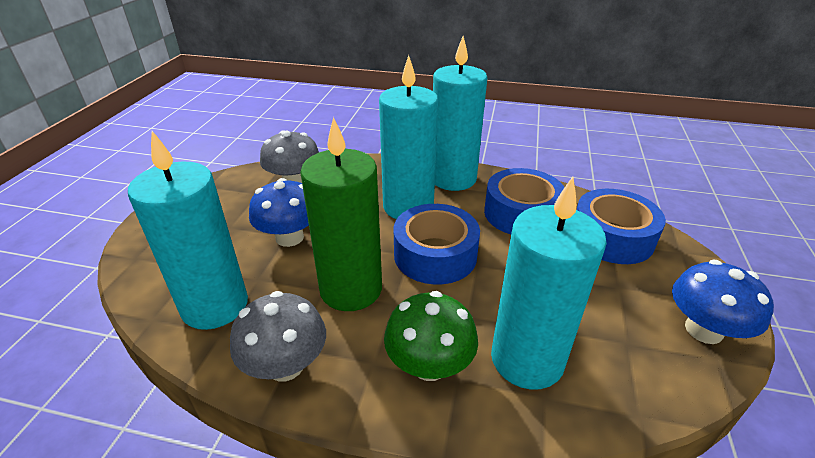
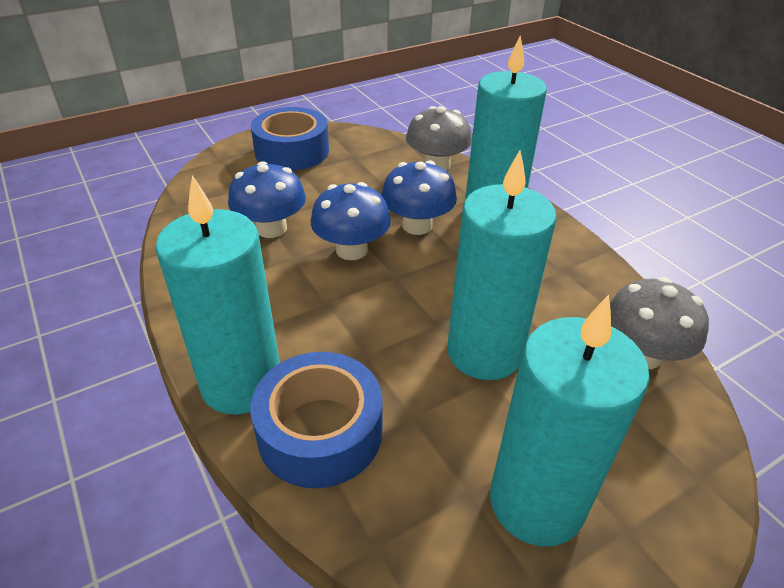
blue mushroom: [249,178,309,247] [672,260,774,344] = 2 -> [228,161,306,238] [311,182,391,260] [381,160,457,235] = 3
blue tape: [394,204,480,285] [484,168,565,234] [576,189,666,264] = 3 -> [250,352,383,488] [251,107,329,171] = 2
green candle: [300,117,382,311] = 1 -> none = 0
green mushroom: [384,291,478,381] = 1 -> none = 0

